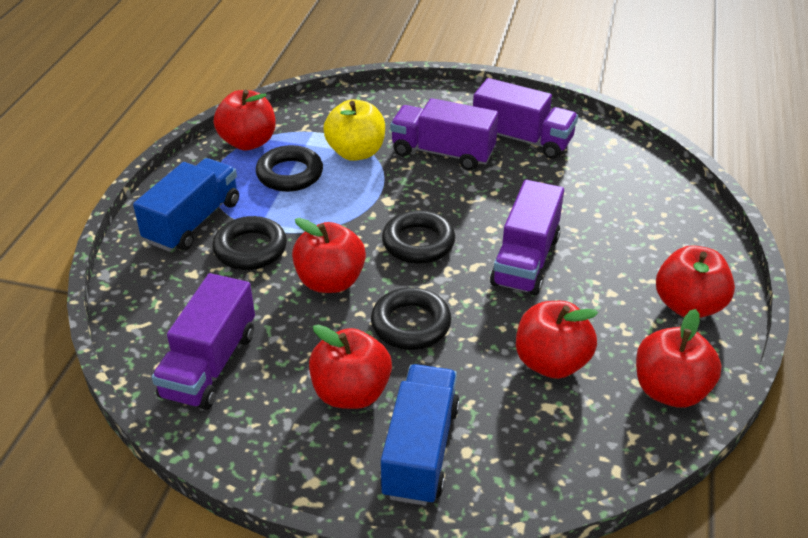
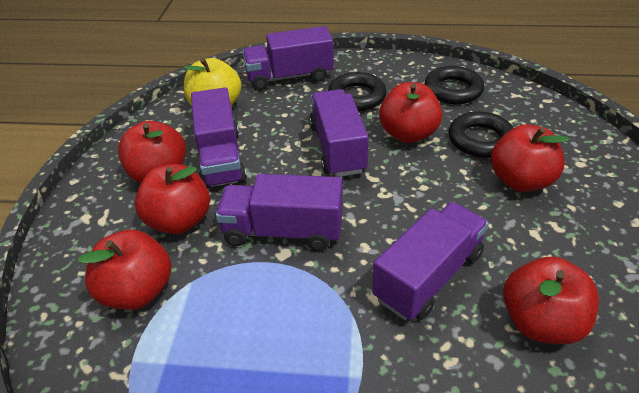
black ring: [212,216,287,270] [256,145,323,192] [371,287,451,350] [382,210,455,264] = 4 -> [328,72,387,111] [425,66,484,104] [449,111,514,158] = 3
blue truck: [133,158,239,252] [380,364,460,506] = 2 -> none = 0
purple truck: [152,273,255,410] [390,98,498,170] [473,78,578,159] [490,180,564,296] = 4 -> [191,87,247,189] [215,174,343,251] [242,26,334,90] [309,89,368,177] [372,202,489,320] = 5

